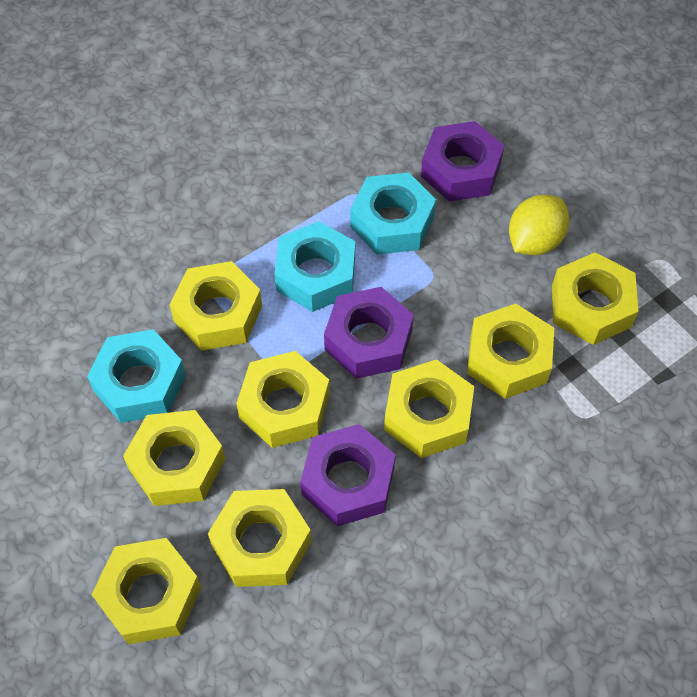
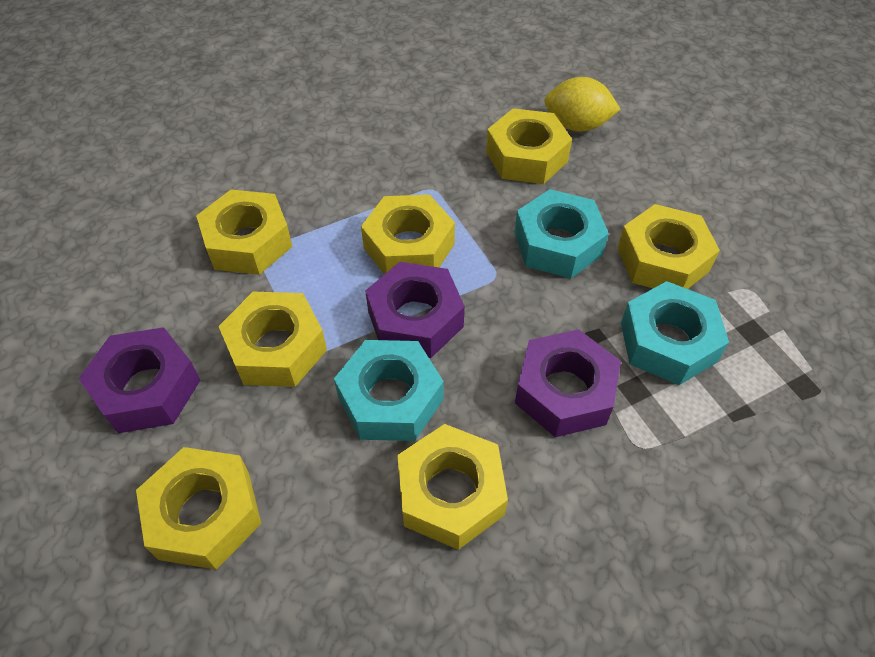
yellow nut: [92,538,201,644] [123,410,225,506] [170,261,262,351] [208,489,312,587] [236,351,330,448] [384,359,474,458] [467,303,554,399] [552,252,638,345] = 8 -> [136,447,261,570] [196,190,292,275] [218,292,327,387] [361,194,455,274] [397,424,508,550] [486,108,572,184] [617,204,720,289] = 7

